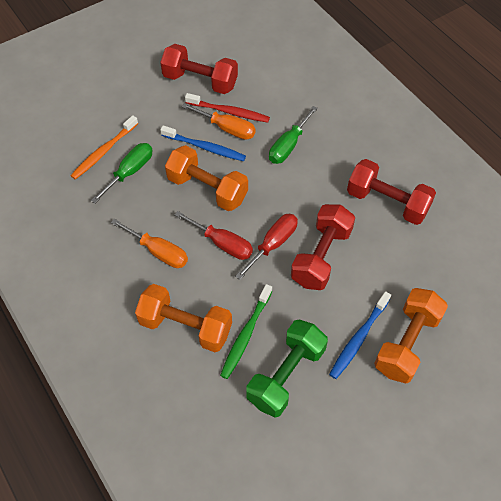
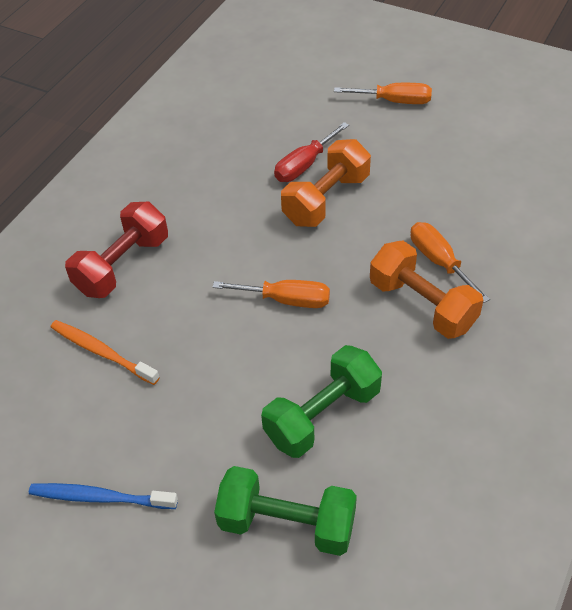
blue toothbrush: [160,125,246,161] [329,291,391,379] = 2 -> [29,483,178,509] = 1
green dumbbell: [246,320,328,417] = 1 -> [214,466,357,556] [261,345,382,458] = 2
green screwdriver: [91,143,152,204] [269,106,318,164] = 2 -> none = 0
green toothbrush: [220,284,272,379] = 1 -> none = 0
orange dumbbell: [135,284,232,352] [165,145,248,211] [374,288,448,383] = 3 -> [281,139,371,227] [370,241,484,339] = 2
orange screwdriver: [111,219,188,268] [182,103,256,140] = 2 -> [213,280,330,308] [334,83,432,104] [411,222,490,303] = 3
red dumbbell: [160,44,238,94] [291,204,355,290] [347,159,436,225] = 3 -> [65,202,168,298] = 1
red screwdriver: [175,211,253,260] [235,214,298,280] = 2 -> [274,122,349,182] = 1
red toothbrush: [185,93,270,123] = 1 -> none = 0

